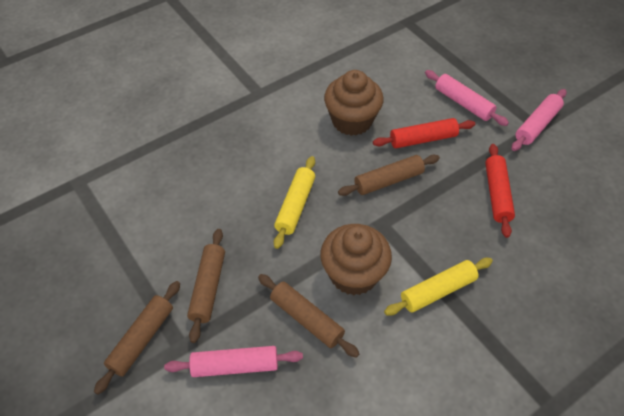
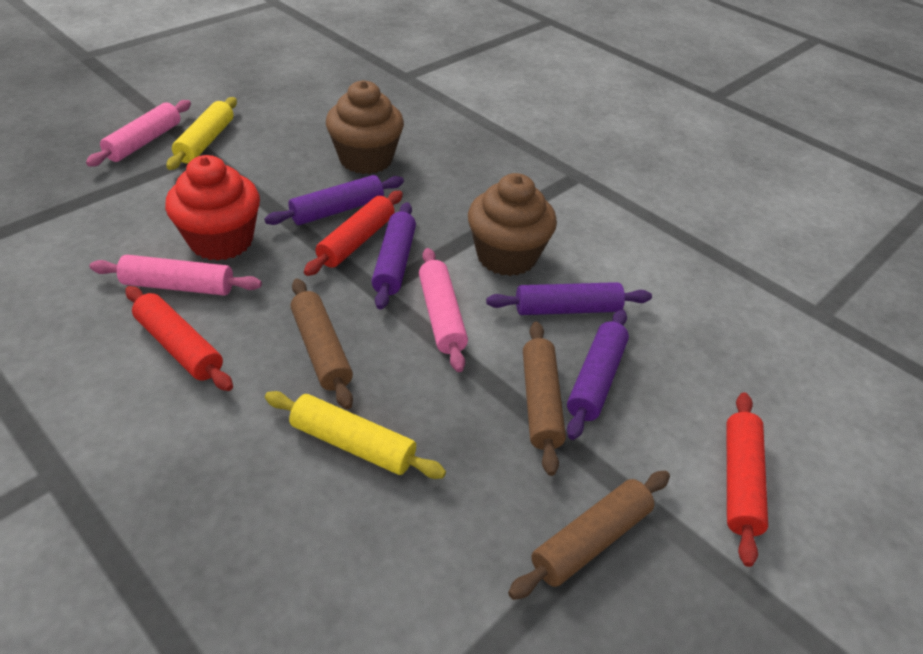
brown rolling pin: [94,281,180,394] [187,229,225,343] [258,274,360,358] [338,155,440,196] = 4 -> [290,278,353,409] [508,471,670,600] [523,322,566,476] = 3
purple rolling pin: none = 0 -> [264,175,404,225] [372,202,416,310] [486,282,652,315] [567,309,629,440] = 4
red cupcake: none = 0 -> [165,155,260,261] = 1
red rolling pin: [373,118,475,148] [485,144,515,238] = 2 -> [125,286,233,391] [304,191,403,276] [727,392,768,567] = 3

